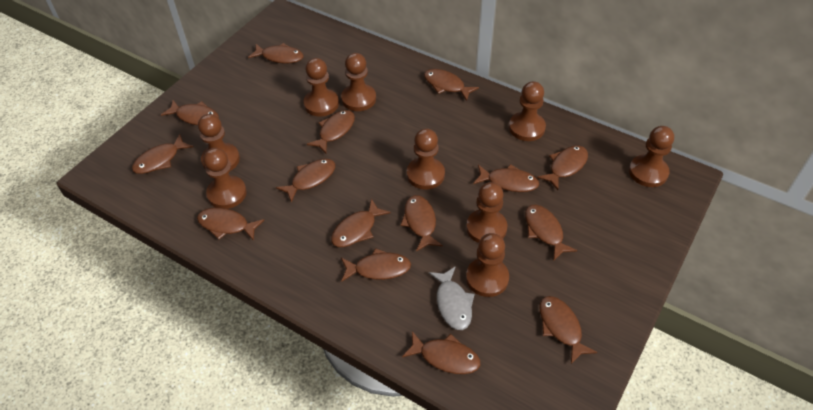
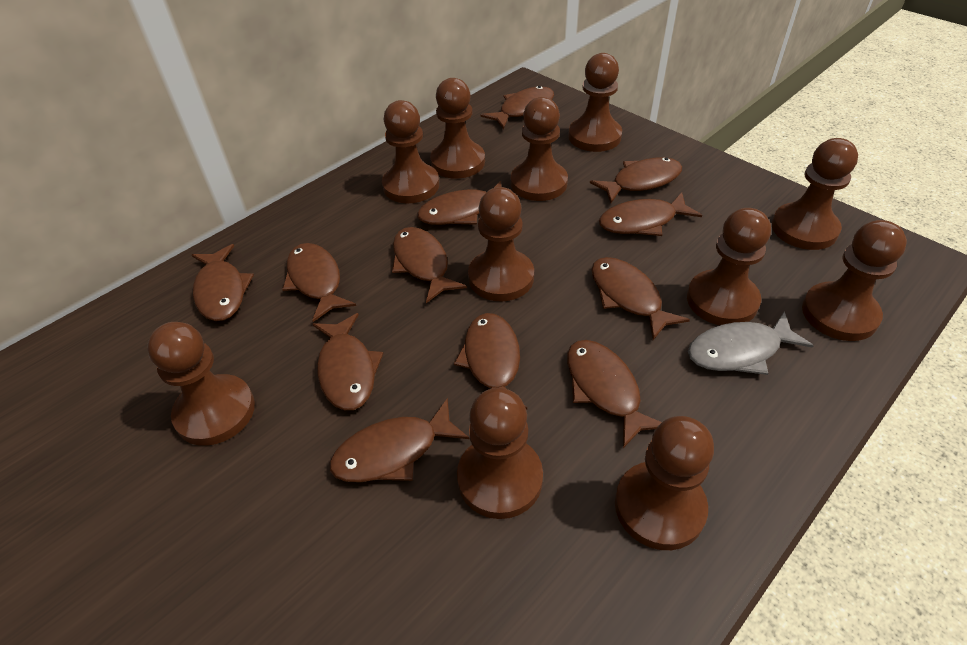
brown fish: [132,134,193,174] [161,100,219,125] [197,208,264,241] [248,43,304,64] [276,159,335,203] [307,110,355,153] [331,199,390,247] [341,248,411,282] [400,195,443,251] [402,331,481,374] [424,69,479,101] [473,164,539,192] [525,205,577,260] [537,146,588,190] [540,296,597,364] = 15 -> [192,244,254,321] [282,243,356,322] [313,313,384,410] [330,398,469,482] [392,227,467,303] [417,181,501,225] [454,313,527,410] [481,86,554,129] [567,340,662,448] [590,157,682,203] [591,257,690,340] [599,193,702,236] = 12
brown pawn: [198,114,240,171] [203,148,247,209] [303,58,339,117] [341,53,376,111] [407,128,445,190] [466,182,507,243] [466,233,509,297] [509,81,546,141] [629,126,674,187] = 9 -> [147,322,255,446] [382,100,439,203] [430,78,485,179] [457,388,543,519] [468,187,534,302] [511,97,568,201] [568,53,622,152] [615,416,714,550] [687,208,771,325] [772,138,858,250] [802,220,907,341] = 11

